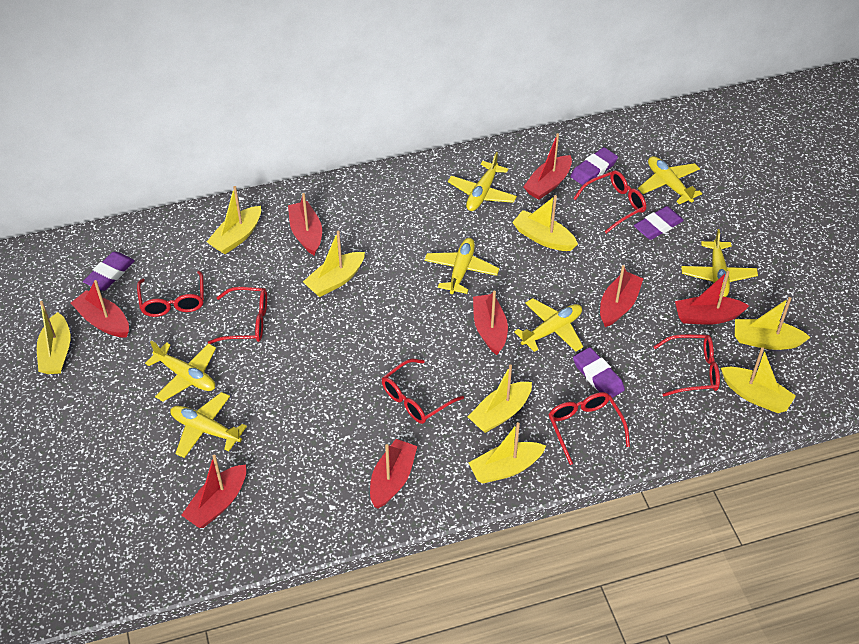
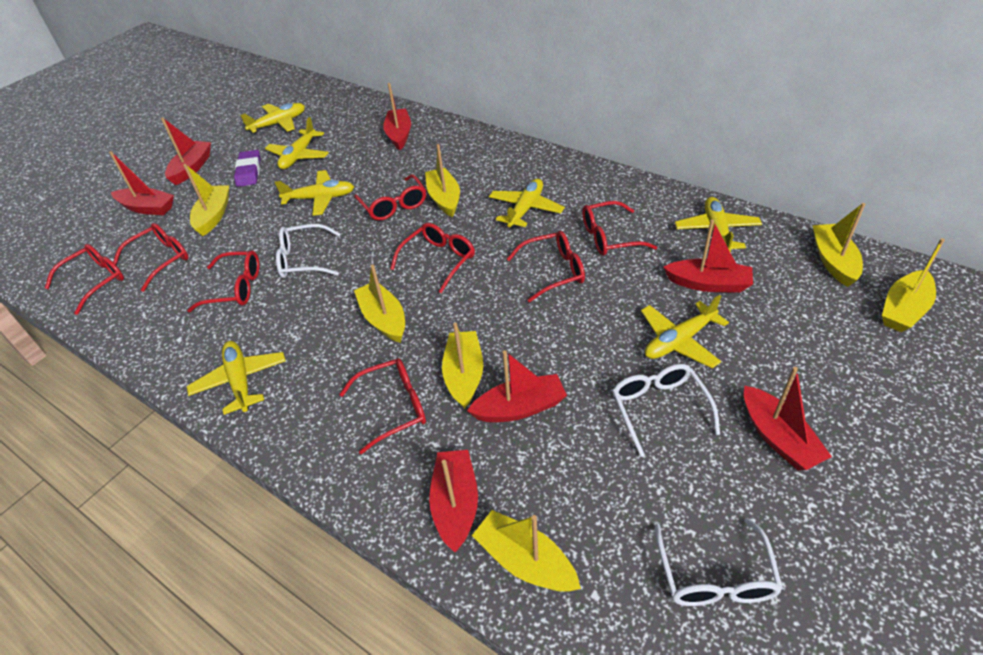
purple eraser: [83,252,135,291] [570,147,618,185] [573,347,625,398] [634,206,684,240] = 4 -> [234,150,261,187] = 1
red boat: [71,280,129,337] [181,455,246,528] [288,193,322,256] [370,439,417,508] [473,291,508,355] [523,133,572,200] [600,265,644,327] [675,271,749,325] = 8 -> [109,151,174,215] [161,117,211,185] [383,83,411,150] [429,450,478,552] [467,350,567,422] [663,220,753,293] [744,367,832,470] = 7
red glasses: [137,271,204,317] [208,287,267,344] [382,359,464,424] [548,392,630,465] [573,170,646,233] [653,334,720,397] = 6 -> [45,244,124,315] [113,223,189,292] [187,251,259,312] [339,358,426,454] [354,174,426,220] [390,223,475,293] [507,231,585,302] [582,201,658,256] = 8
white glasses: none = 0 -> [276,224,340,278] [612,364,720,457] [655,518,783,606] = 3
yellow boat: [37,301,71,374] [207,186,261,254] [303,231,365,297] [468,365,532,433] [469,422,546,483] [512,195,578,251] [721,347,796,413] [735,297,811,350] = 8 -> [183,164,229,236] [354,264,405,343] [425,144,460,217] [442,323,483,409] [472,510,581,592] [813,203,865,287] [882,238,945,332] = 7

